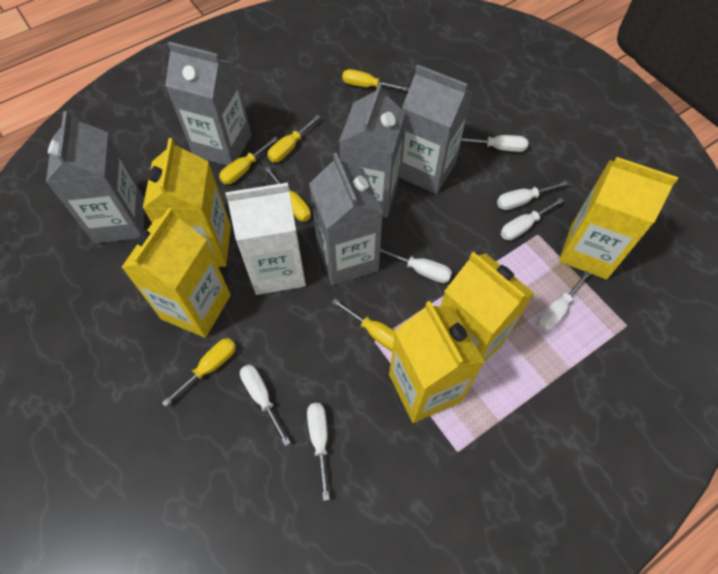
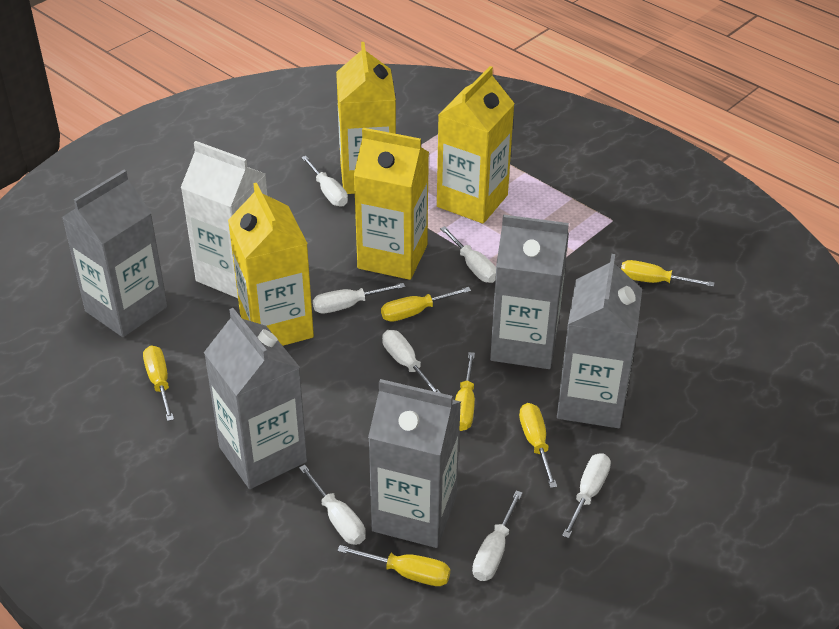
yellow carton: [121,208,231,338] [143,138,231,267] [389,301,485,423] [441,252,535,362] [559,157,678,279] = 5 -> [228,183,314,346] [336,42,396,194] [354,128,429,280] [437,66,515,224] = 4

